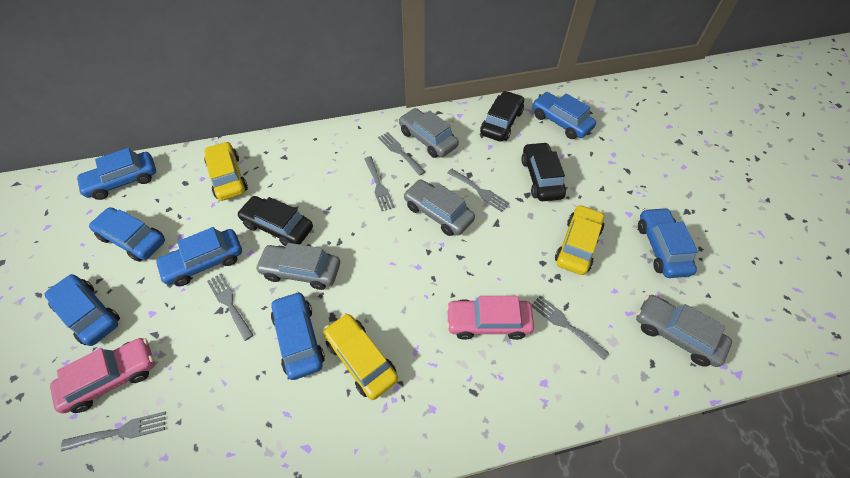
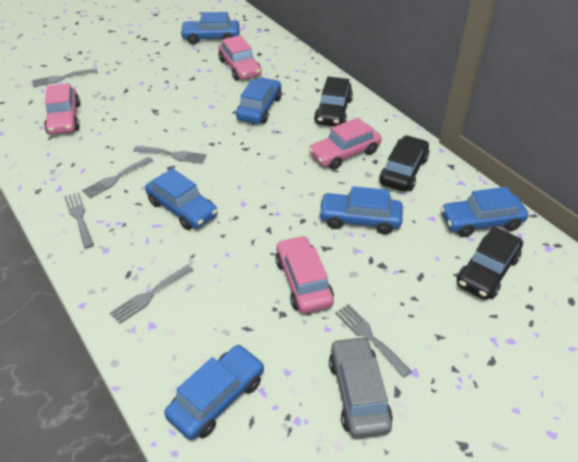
blue car: [45,274,120,346] [76,148,156,200] [89,207,165,262] [155,227,242,286] [271,291,325,380] [532,92,596,139] [638,207,698,278] = 7 -> [145,168,218,230] [164,344,264,440] [180,12,240,44] [236,78,282,124] [318,186,403,235] [441,187,528,237] = 6
grey car: [255,243,340,290] [399,108,459,158] [403,179,475,236] [636,295,732,367] = 4 -> [329,336,393,439] = 1
pink car: [50,338,154,414] [446,296,534,340] = 2 -> [44,83,80,135] [218,35,261,81] [275,235,334,313] [309,118,382,170] = 4
yellow car: [204,141,248,201] [323,313,398,400] [555,205,604,275] = 3 -> none = 0

